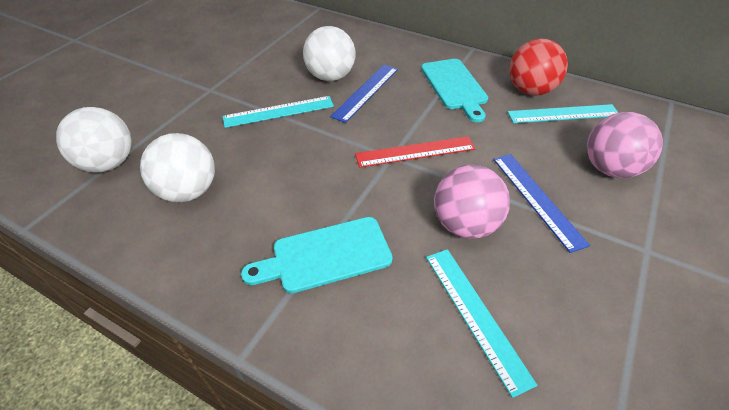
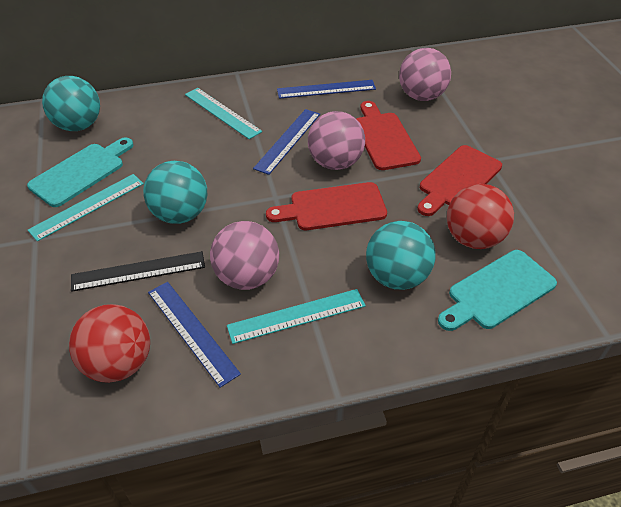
black ruler: none = 0 -> [71,251,205,292] = 1
blue ruler: [330,65,398,123] [493,154,590,253] = 2 -> [148,282,241,388] [253,109,320,175] [277,80,376,99] = 3
pink ball: [434,165,510,239] [587,112,663,178] = 2 -> [210,221,279,290] [308,111,365,170] [399,48,451,101] = 3
red ball: [509,39,568,96] = 1 -> [69,304,150,383] [447,184,514,249] = 2
red cutting board: none = 0 -> [266,182,387,230] [356,101,421,170] [418,145,502,216] = 3
red ruler: [355,136,475,168] = 1 -> none = 0
turquoise ball: none = 0 -> [42,76,100,131] [143,161,207,224] [366,221,436,290] = 3
white ball: [56,107,132,173] [140,133,215,202] [303,26,356,81] = 3 -> none = 0

